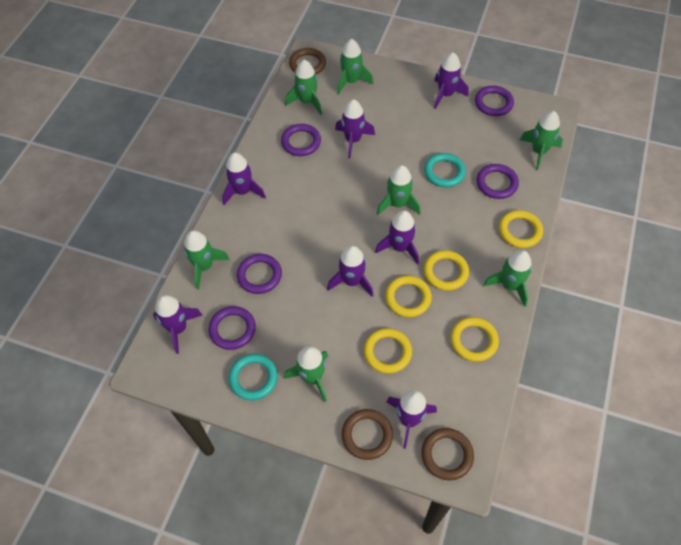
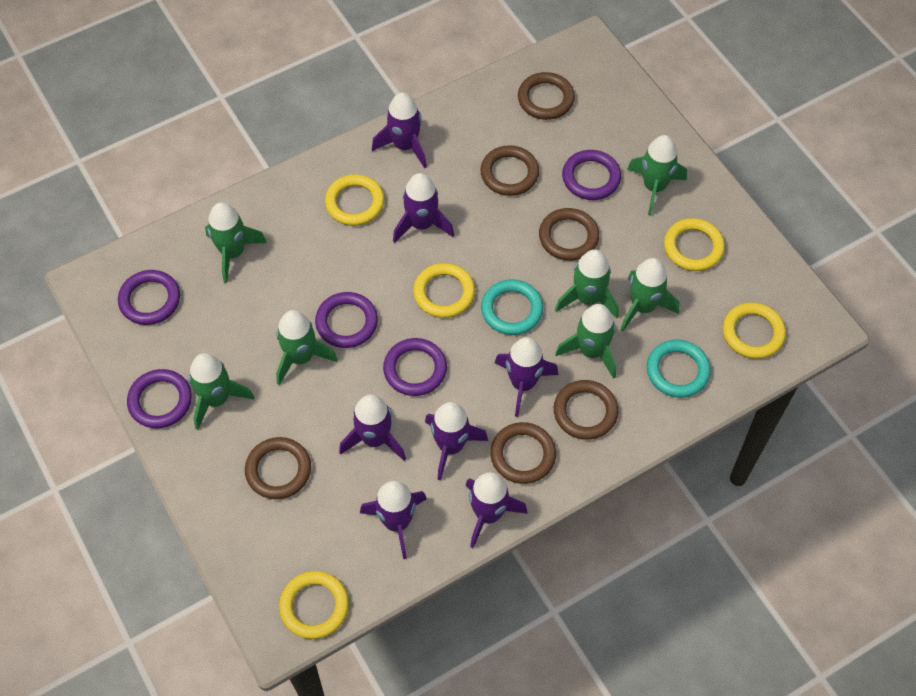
brown ring: [289,48,326,75] [342,409,393,460] [421,428,474,480] = 3 -> [245,437,311,499] [480,145,539,196] [490,422,556,484] [518,72,575,120] [539,208,599,261] [554,380,618,440] = 6

